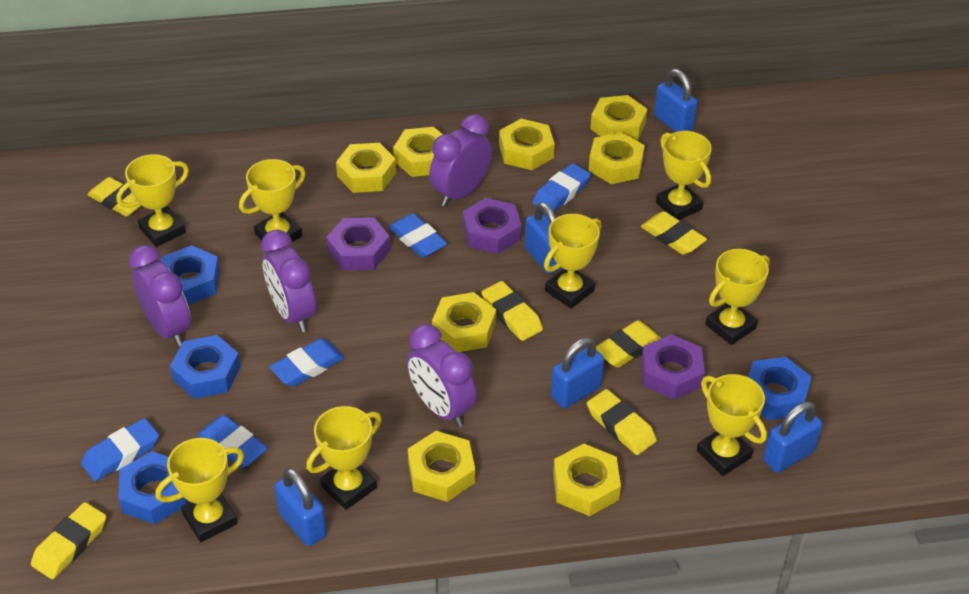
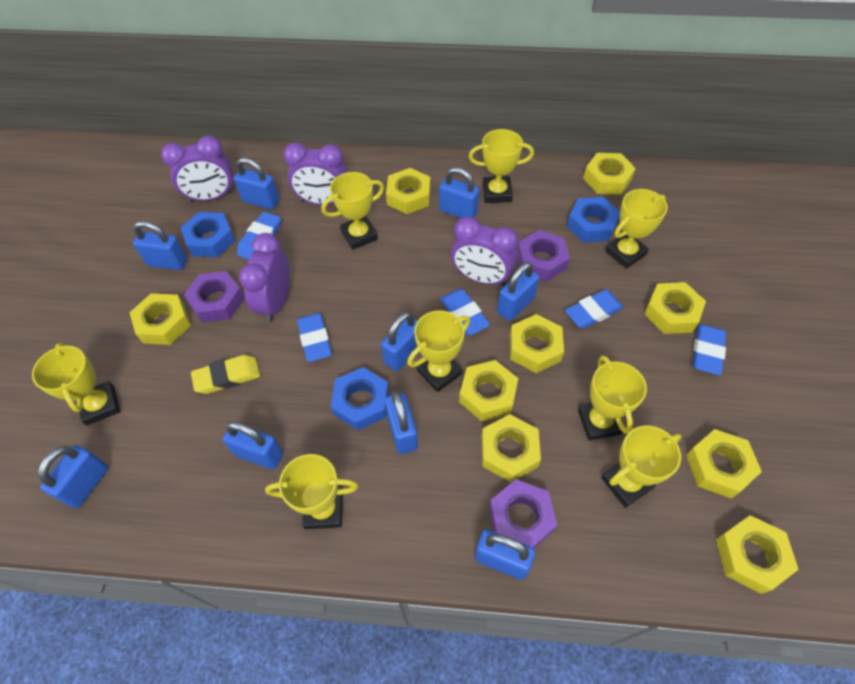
blue nut: [118,451,187,524] [161,245,220,305] [170,335,241,399] [748,357,812,420] = 4 -> [180,212,235,257] [331,367,389,430] [567,197,620,242] = 3
blue padlock: [274,468,327,546] [525,202,563,274] [551,338,604,408] [654,69,698,132] [763,402,823,473] = 5 -> [38,445,108,508] [133,221,187,270] [223,421,283,470] [234,157,279,210] [381,312,418,372] [385,391,418,454] [439,167,480,218] [475,529,535,580] [497,262,539,321] = 9
yellow eraser: [31,502,106,579] [88,177,142,217] [481,281,543,341] [587,389,657,455] [596,320,661,368] [641,211,707,255] = 6 -> [191,355,260,394] = 1
yellow nut: [336,143,396,193] [393,127,443,177] [408,431,475,502] [432,292,496,352] [499,119,555,170] [553,444,621,516] [588,132,645,184] [590,95,648,141] = 8 -> [130,294,191,345] [386,168,431,214] [459,360,518,421] [481,414,541,482] [510,314,564,373] [583,153,636,195] [644,282,706,334] [686,429,762,499] [716,515,799,594] = 9

